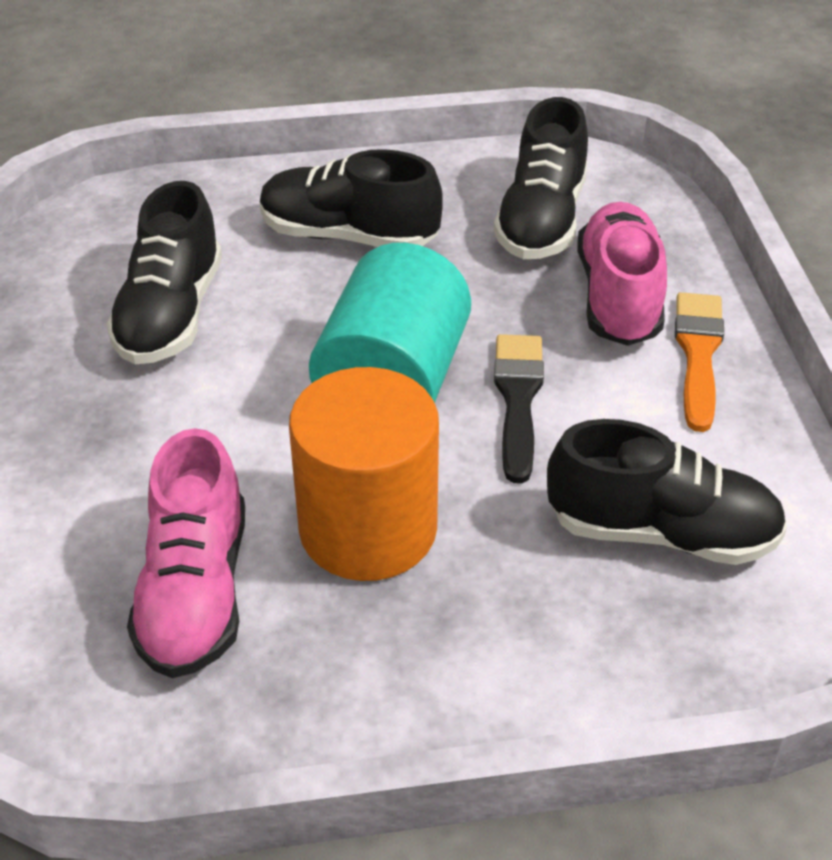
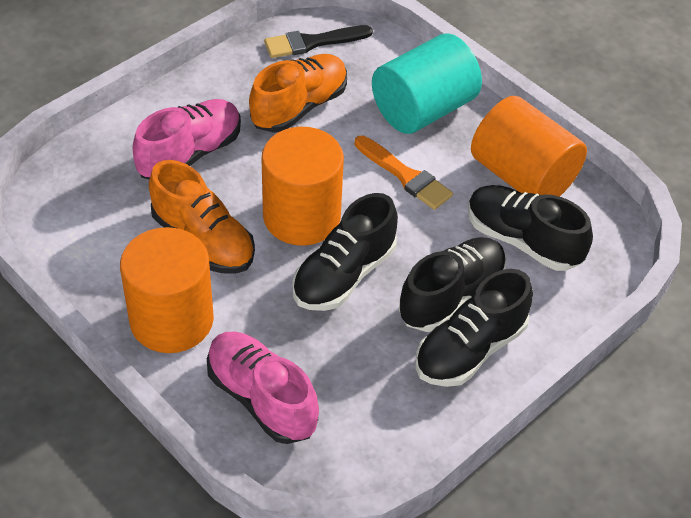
orange cylinder: [289,367,439,581] = 1 -> [120,227,214,353] [261,127,344,246] [471,96,587,197] = 3
orange shoe: none = 0 -> [149,160,255,274] [249,54,347,133] = 2

